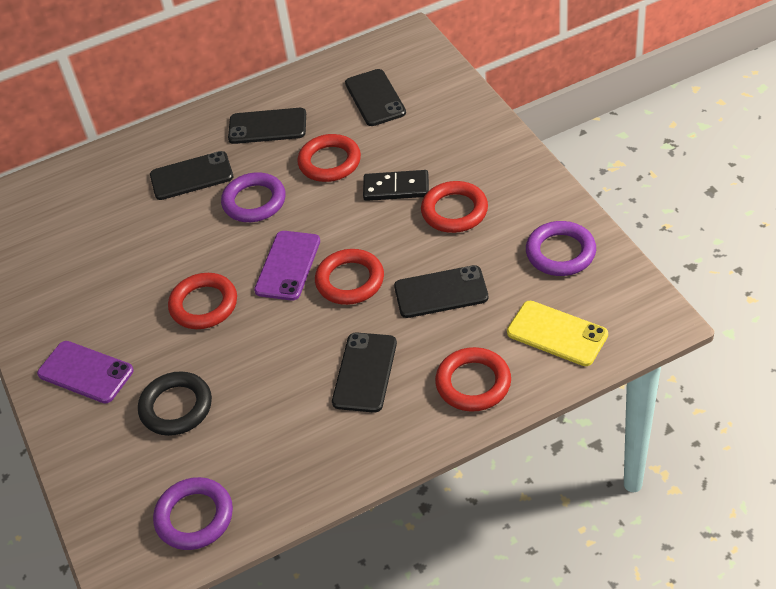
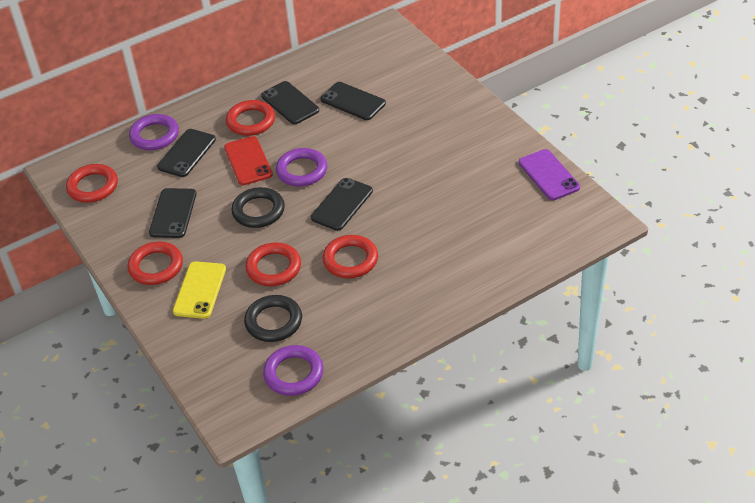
black domino: [363,170,429,201] = 1 -> none = 0
black ring: [138,371,212,436] = 1 -> [231,187,285,228] [244,295,302,342] = 2
purple phone: [37,341,134,403] [254,231,320,300] = 2 -> [519,149,580,200] = 1
red phone: none = 0 -> [224,136,273,185] = 1

